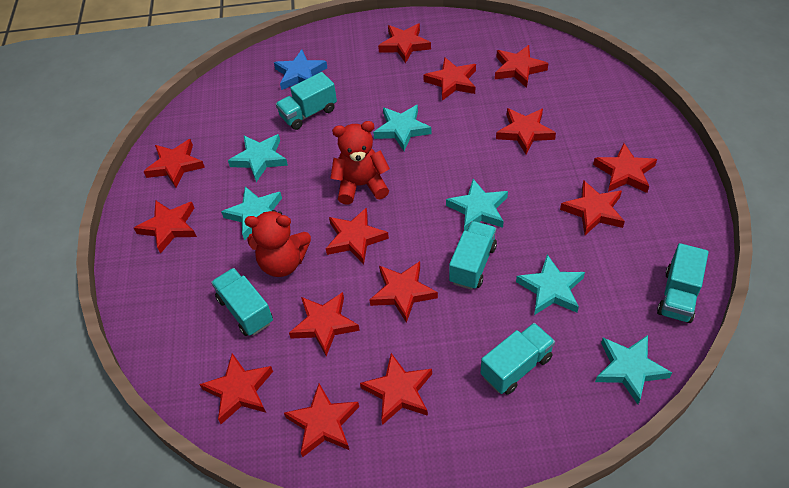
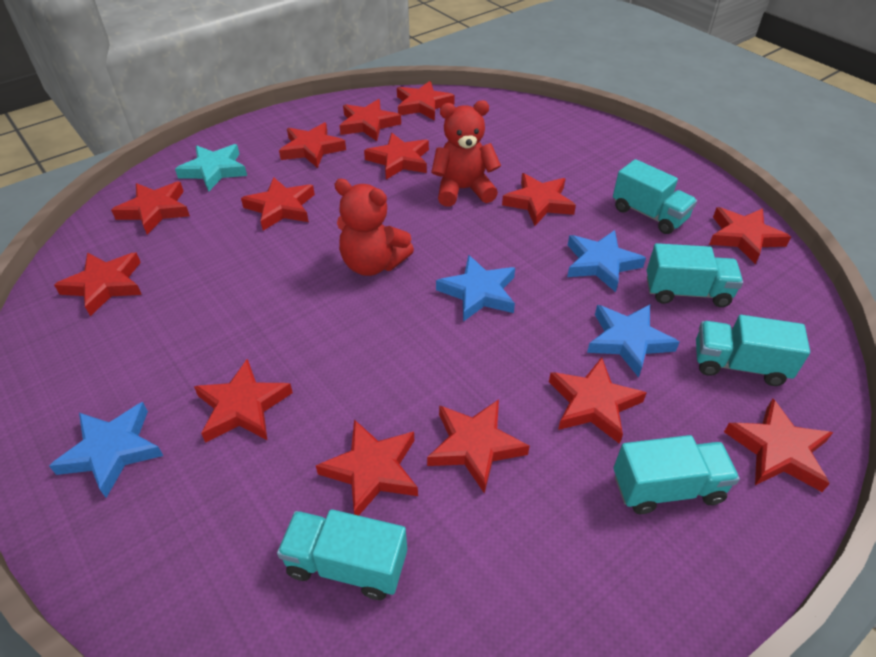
blue star: [274,50,327,90] = 1 -> [49,402,163,498] [436,255,515,322] [567,230,646,292] [587,305,679,378] = 4
turquoise star: [221,187,282,240] [228,134,288,182] [373,105,432,151] [446,179,508,231] [516,254,585,315] [595,335,672,404] = 6 -> [175,144,247,192] = 1

